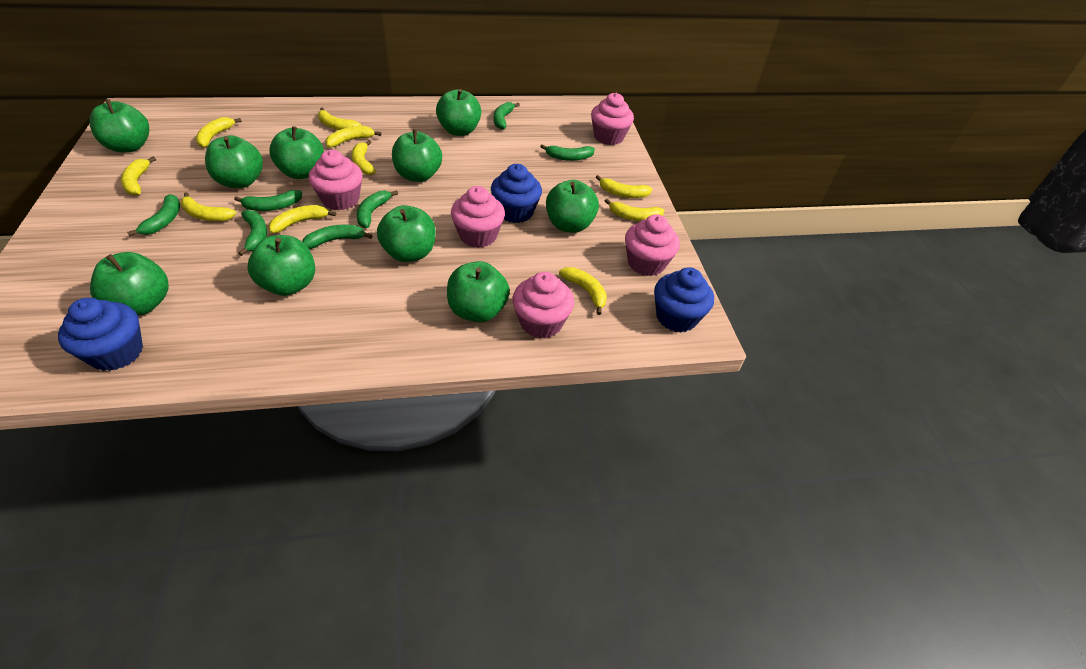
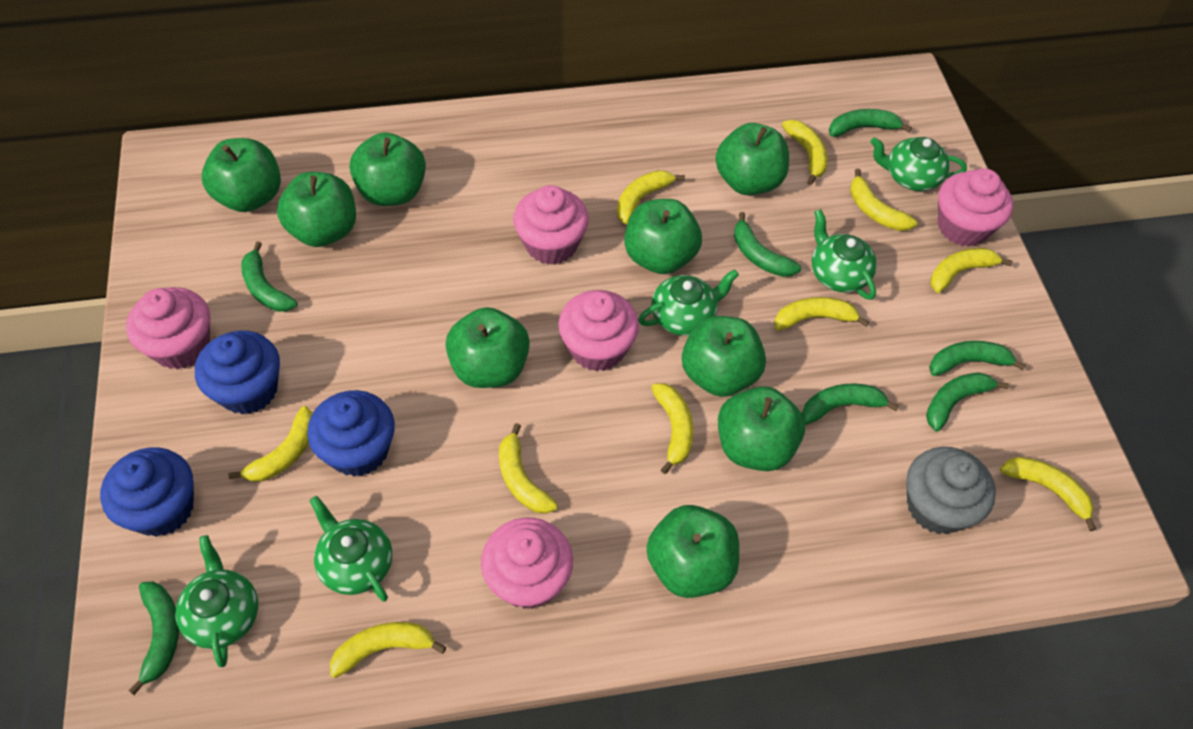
green apple: [90,99,149,153] [90,252,169,315] [205,135,263,188] [248,235,315,296] [269,126,324,179] [377,205,436,262] [392,130,442,182] [436,89,481,136] [447,261,510,322] [546,180,599,233] = 10 -> [202,138,281,212] [277,172,356,247] [350,132,426,206] [445,307,530,388] [624,199,702,274] [647,505,739,598] [682,316,766,397] [716,123,789,195] [718,386,805,471] = 9
green teapot: none = 0 -> [175,535,258,667] [309,496,392,602] [638,269,739,336] [812,209,877,300] [870,137,967,191] = 5
grey cupcake: none = 0 -> [907,447,996,534] = 1

